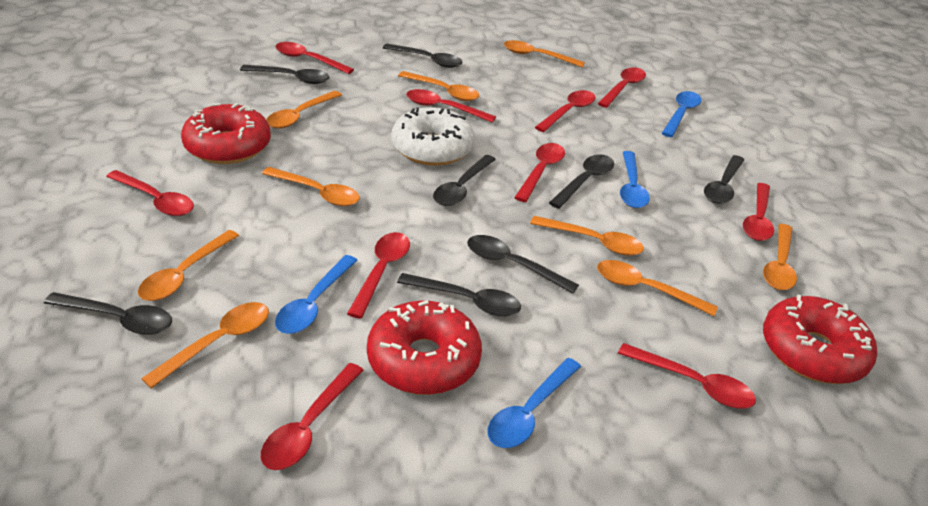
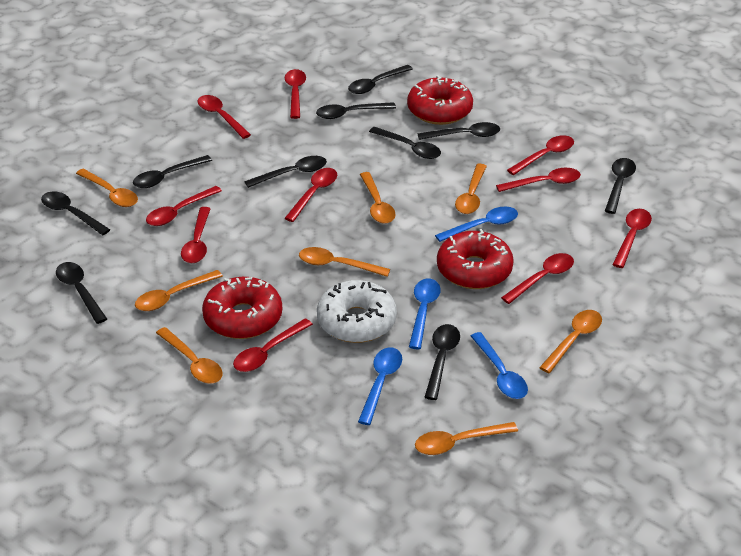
black spoon: [44,292,172,335] [240,65,330,84] [383,44,462,68] [397,273,521,317] [433,155,496,206] [467,235,579,294] [549,154,614,209] [704,155,744,204] = 8 -> [41,191,110,235] [56,262,107,324] [133,155,212,188] [244,156,327,188] [316,102,396,119] [348,65,413,94] [369,127,441,159] [418,122,500,140] [425,324,460,400] [605,158,636,214] = 10
orange spoon: [138,230,239,301] [141,302,269,389] [262,167,360,206] [266,91,342,129] [398,71,479,101] [504,40,585,68] [530,216,644,256] [597,260,718,316] [763,224,797,290] = 9 -> [76,169,138,207] [135,270,223,311] [156,327,223,384] [299,247,390,277] [360,172,395,224] [415,422,518,455] [455,164,487,214] [539,310,602,373] = 8

